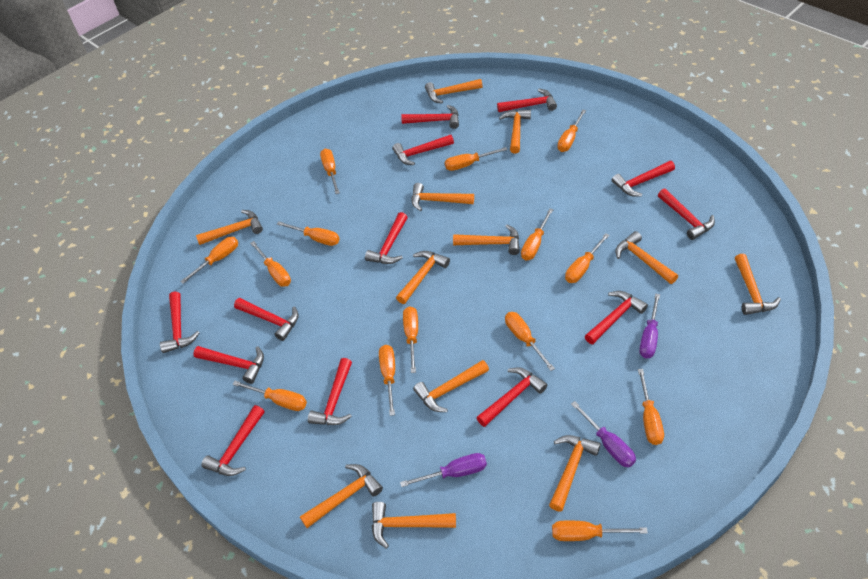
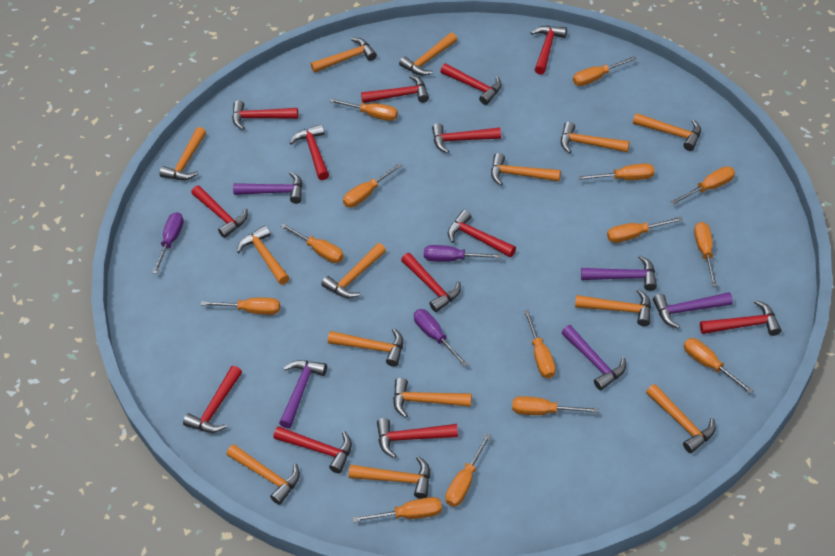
orange hammer: [196,210,263,245] [300,464,383,528] [372,502,456,549] [396,251,450,304] [411,183,474,211] [413,360,489,412] [425,79,483,103] [453,225,520,255] [499,110,531,154] [549,435,601,512] [615,231,678,284] [735,254,781,315] = 12 -> [159,127,206,180] [227,444,300,505] [237,225,290,285] [311,38,377,73] [321,243,386,298] [328,328,403,367] [349,456,430,499] [393,378,472,418] [399,32,457,76] [491,153,561,186] [561,122,630,153] [575,289,651,326] [633,113,701,151] [646,384,716,453] = 14
purple hammer: none = 0 -> [233,172,303,204] [279,360,327,428] [562,325,626,390] [581,255,657,291] [653,292,733,329] = 5

